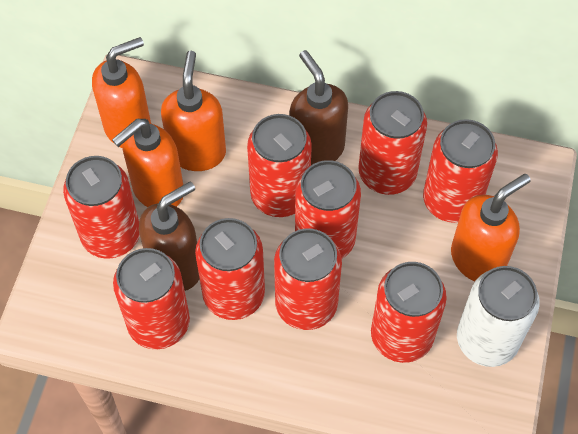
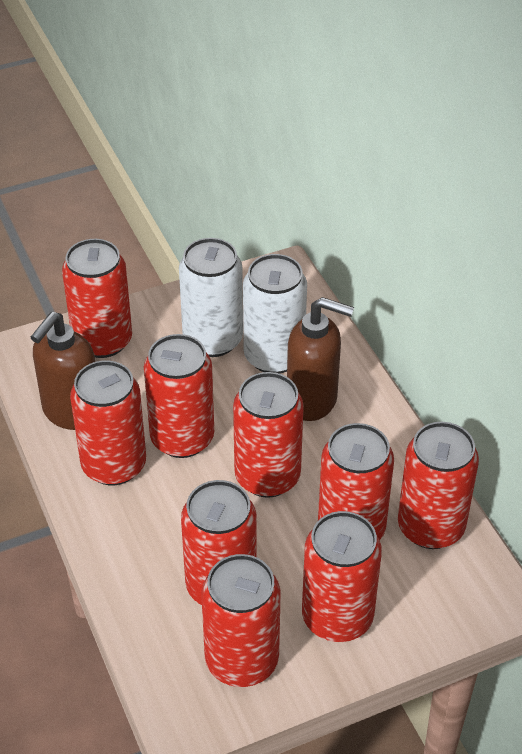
orange soap dispenser: [92,37,151,148] [112,119,183,207] [161,51,226,171] [451,174,531,281] = 4 -> none = 0
white can: [457,266,540,367] = 1 -> [179,238,243,357] [243,254,307,374] = 2

